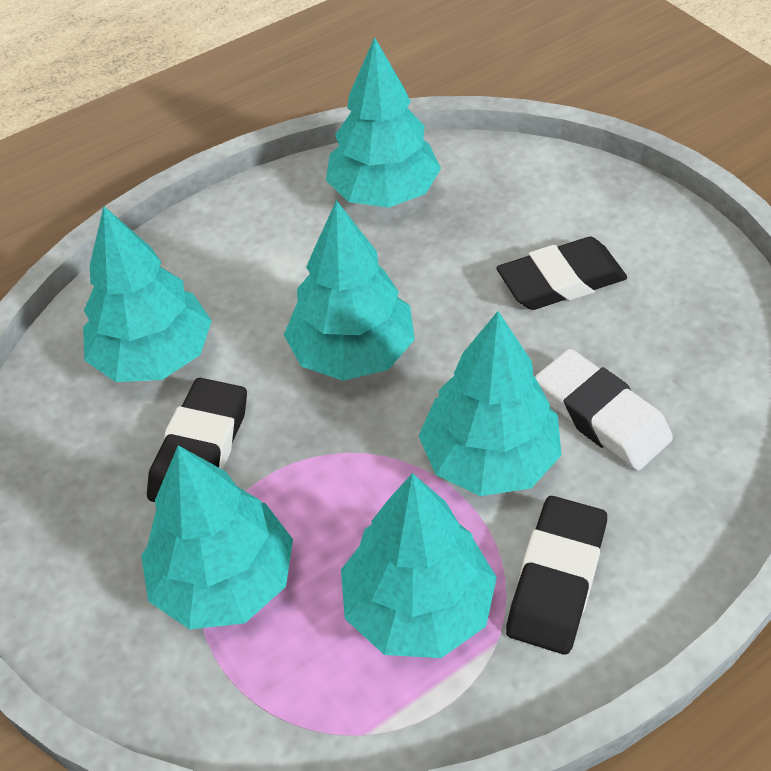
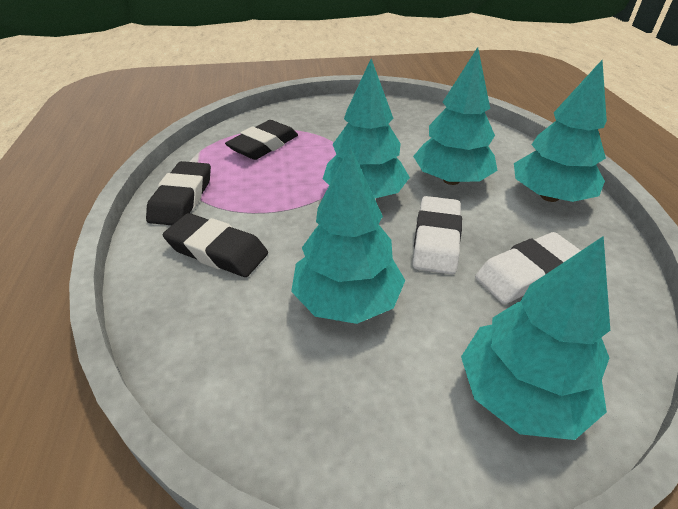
turquoise tree: [83,206,212,382] [141,445,293,629] [284,200,415,381] [326,37,441,208] [341,473,497,658] [419,311,562,496] = 6 -> [291,146,405,324] [323,59,410,198] [413,47,498,185] [461,236,610,440] [514,60,607,202] = 5
white eraser: [535,349,673,471] = 1 -> [413,196,462,275] [475,232,581,304] = 2

